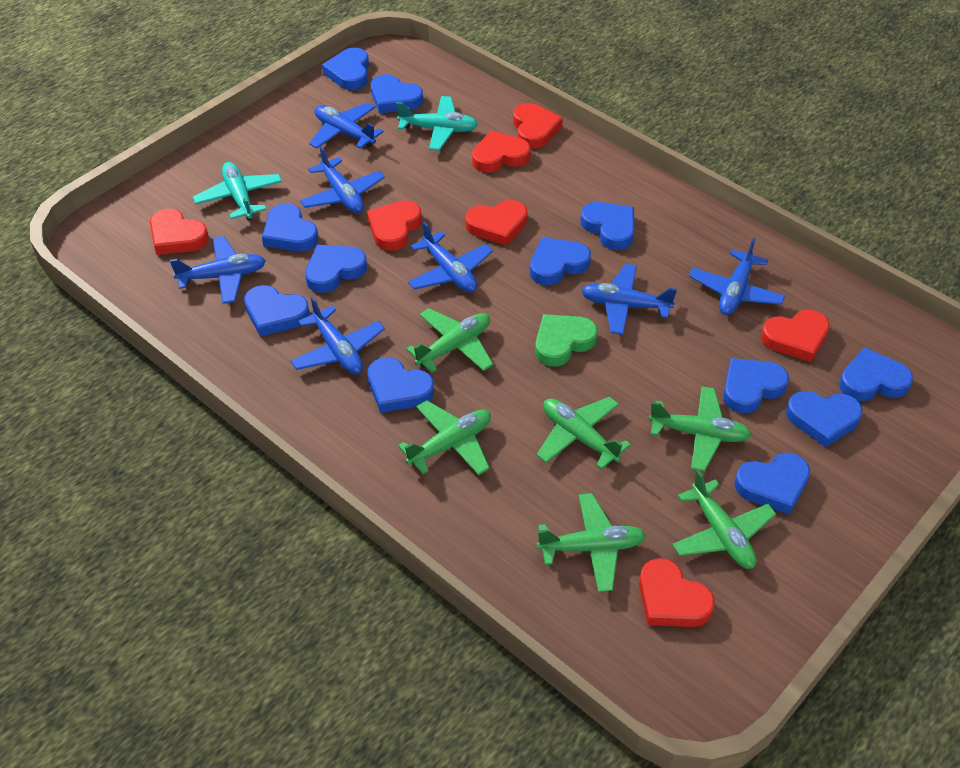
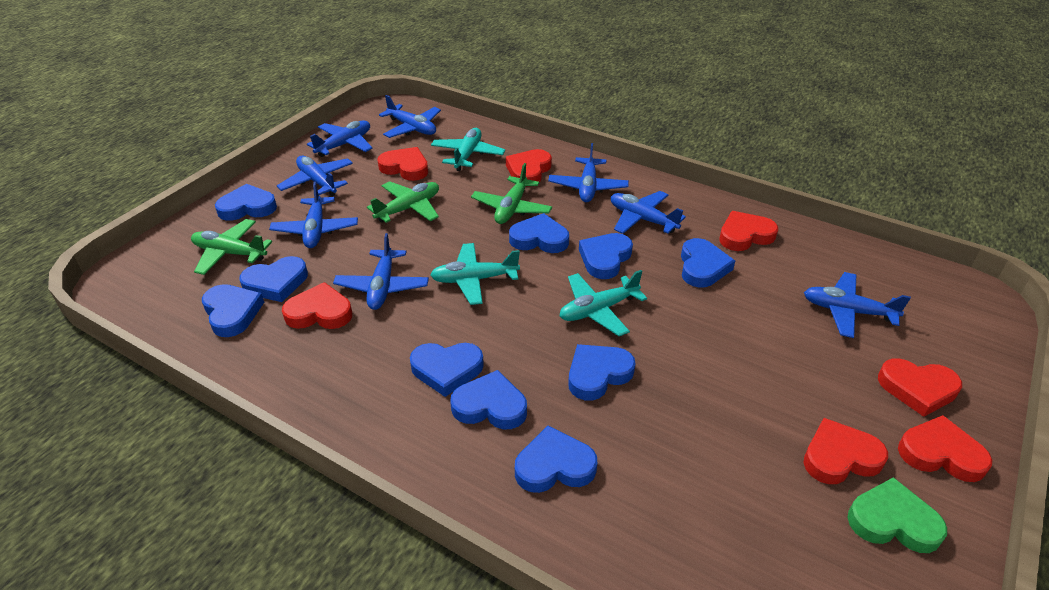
blue heart: [244,285,310,337] [262,203,318,252] [305,245,367,293] [322,48,369,90] [367,357,434,413] [371,74,423,113] [530,237,591,285] [580,202,634,250] [723,358,789,413] [734,453,810,515] [786,391,863,447] [839,347,913,401] = 12 -> [202,284,264,337] [215,184,277,221] [239,256,308,302] [410,343,484,397] [450,370,527,429] [509,213,569,253] [515,426,598,493] [568,344,636,401] [579,233,633,279] [681,238,735,288] = 10
blue plane: [170,236,266,304] [290,296,385,374] [300,146,385,213] [309,102,384,149] [408,222,493,292] [581,264,677,335] [689,237,785,315] = 7 -> [269,182,358,248] [277,155,353,196] [307,120,372,157] [333,233,429,310] [379,95,441,138] [548,143,629,202] [611,191,686,234] [804,272,911,338] = 8
green plane: [398,400,491,475] [406,308,493,373] [537,397,631,470] [537,493,646,592] [649,386,752,472] [672,470,776,569] = 6 -> [191,219,272,275] [367,181,439,223] [471,163,552,224] = 3
turquoise plane: [193,162,282,220] [396,96,478,151] = 2 -> [430,243,520,305] [431,128,505,171] [560,270,647,336] = 3

